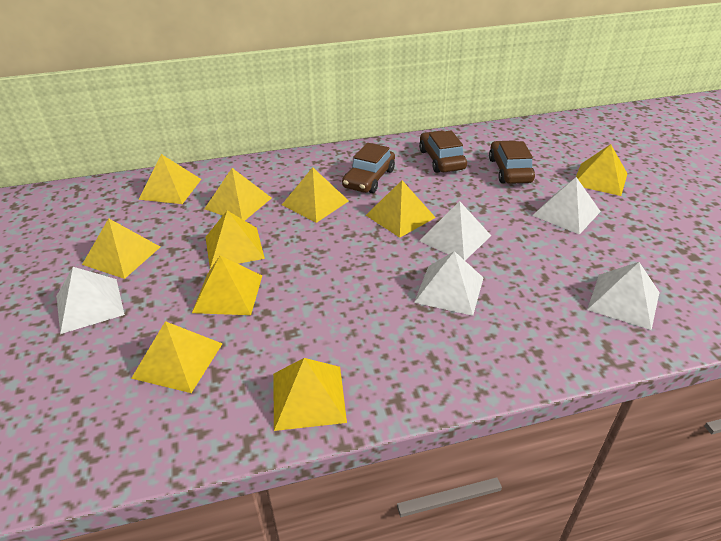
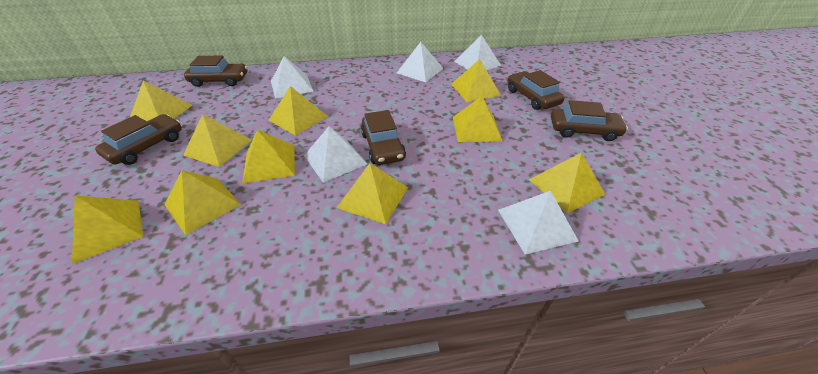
brown car: [342,143,395,193] [419,131,467,173] [489,140,535,184] = 3 -> [95,114,182,165] [184,56,247,87] [361,110,406,165] [507,70,565,110] [551,100,628,141] = 5

